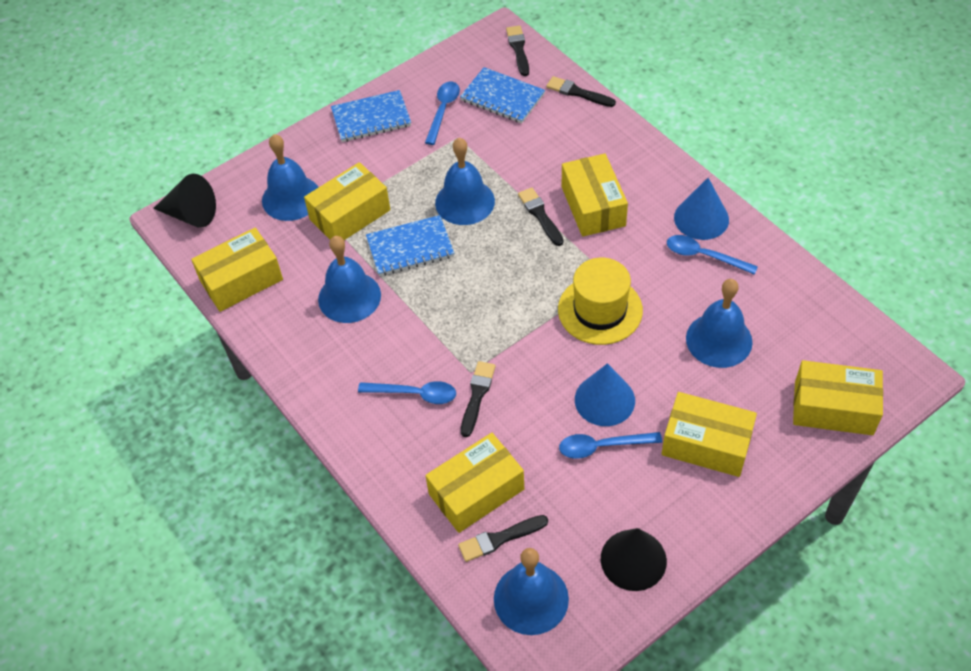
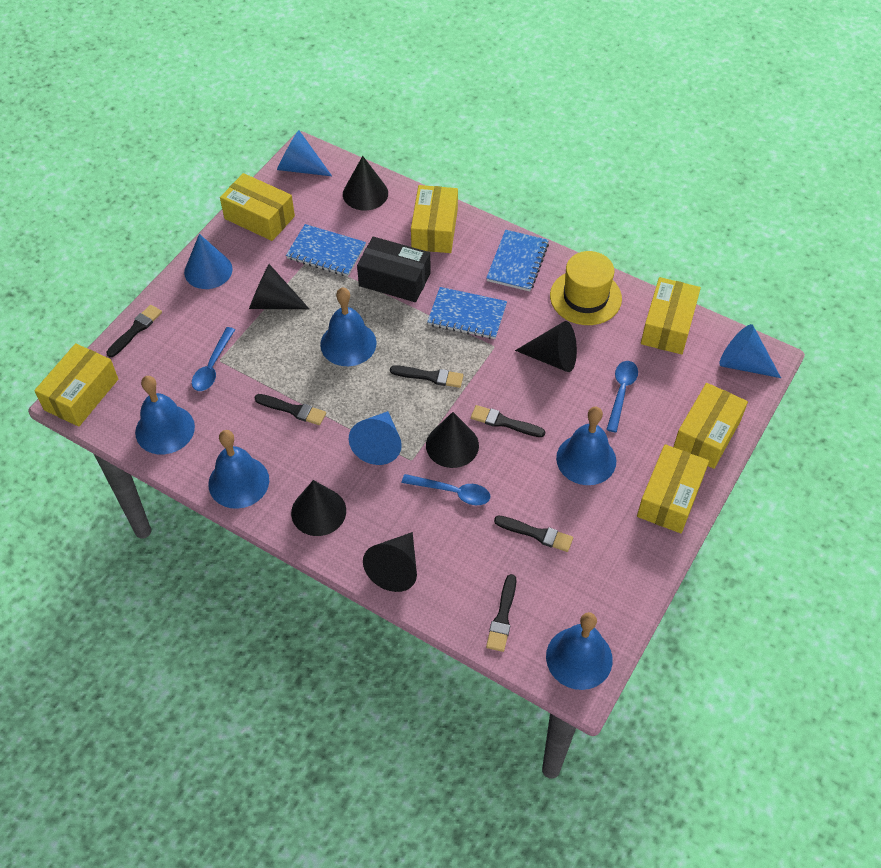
black box: none = 0 -> [357,236,430,302] = 1
black brush: [458,515,548,562] [461,361,496,437] [506,26,529,76] [518,188,564,246] [546,76,616,107] = 5 -> [106,305,162,357] [254,394,326,425] [390,365,464,388] [471,405,545,437] [486,574,516,652] [494,516,573,552] = 6
black cone: [153,174,216,228] [601,528,667,591] = 2 -> [249,264,309,309] [291,480,346,536] [343,156,388,210] [363,532,417,592] [426,412,479,468] [515,321,577,372] = 6
blue cone: [575,363,635,426] [674,178,729,240] = 2 -> [184,234,233,289] [277,130,332,176] [349,411,402,465] [719,324,781,378] = 4
blue spoon: [358,381,456,404] [425,82,460,145] [559,432,662,459] [667,235,758,275] = 4 -> [192,327,235,391] [402,474,490,505] [606,361,638,432] = 3

